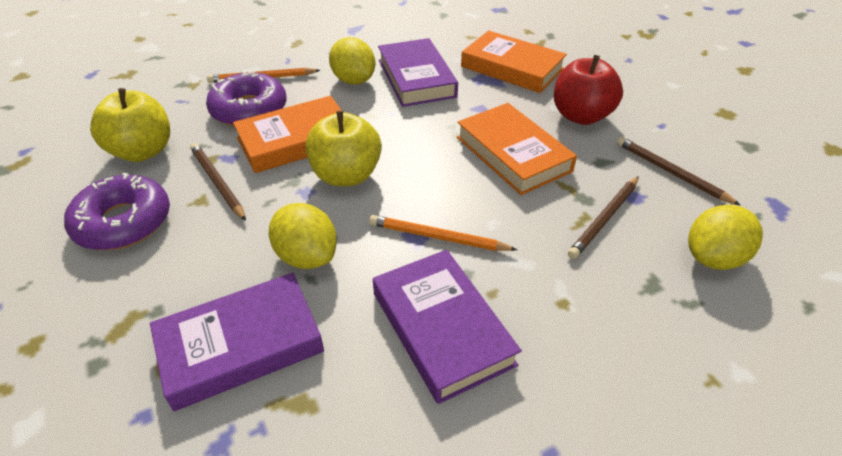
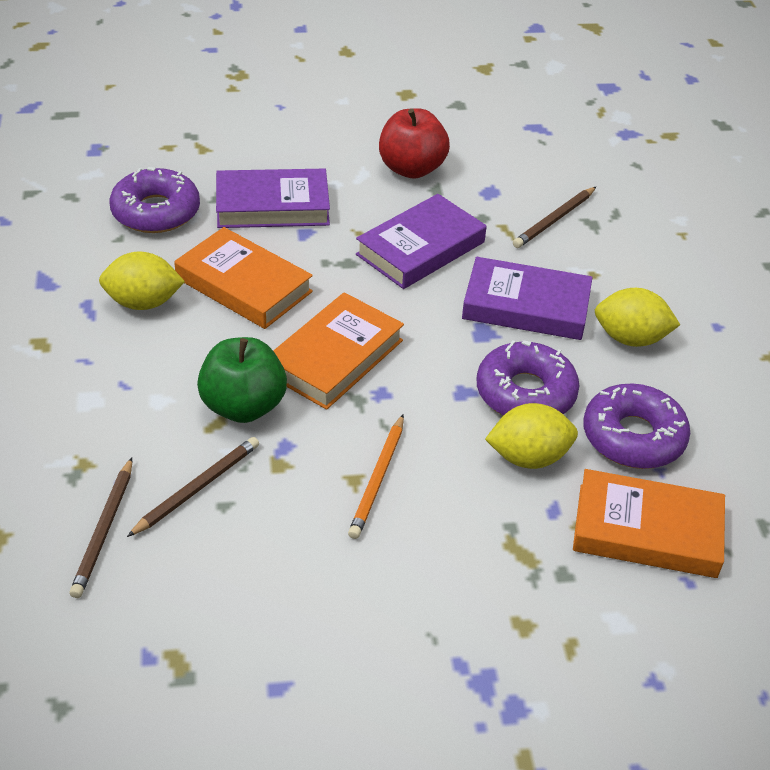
green apple: none = 0 -> [197,337,287,423] = 1
orange pencil: [207,68,320,83] [369,215,517,251] = 2 -> [348,414,404,539] = 1
purple donut: [64,173,170,250] [206,71,287,126] = 2 -> [110,167,200,233] [476,340,579,416] [583,384,690,469] = 3
yellow apple: [90,88,170,162] [305,111,382,186] = 2 -> none = 0

